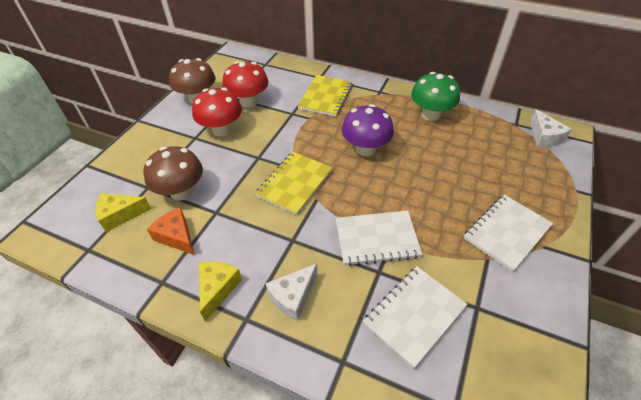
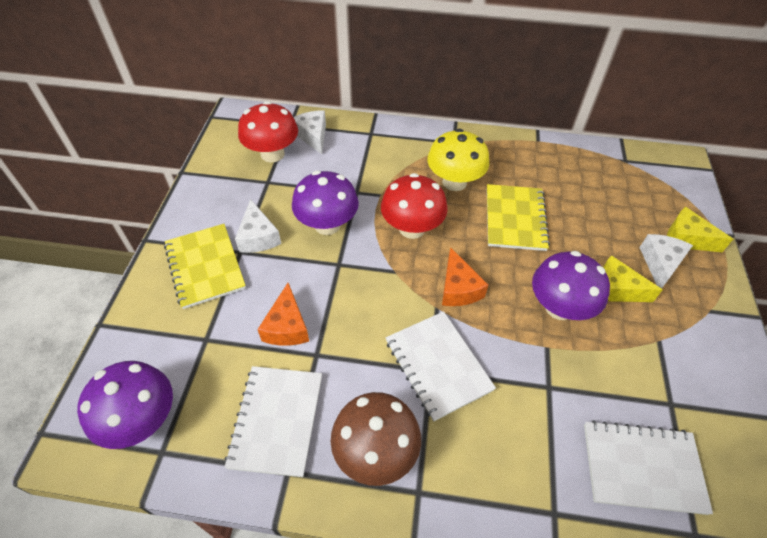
brown mushroom: [143,146,203,201] [169,58,215,104] = 2 -> [331,392,421,486] = 1
green mushroom: [411,72,460,121] = 1 -> none = 0
orange cheese: [147,208,195,255] = 1 -> [257,283,309,346] [442,247,488,306] = 2
purple mushroom: [342,104,394,156] = 1 -> [77,361,173,449] [292,171,359,235] [532,251,610,320] = 3
white cheese: [266,264,317,321] [530,109,572,147] = 2 -> [235,199,281,253] [293,110,326,154] [639,234,693,289] = 3
yellow mushroom: none = 0 -> [427,129,489,191] = 1

